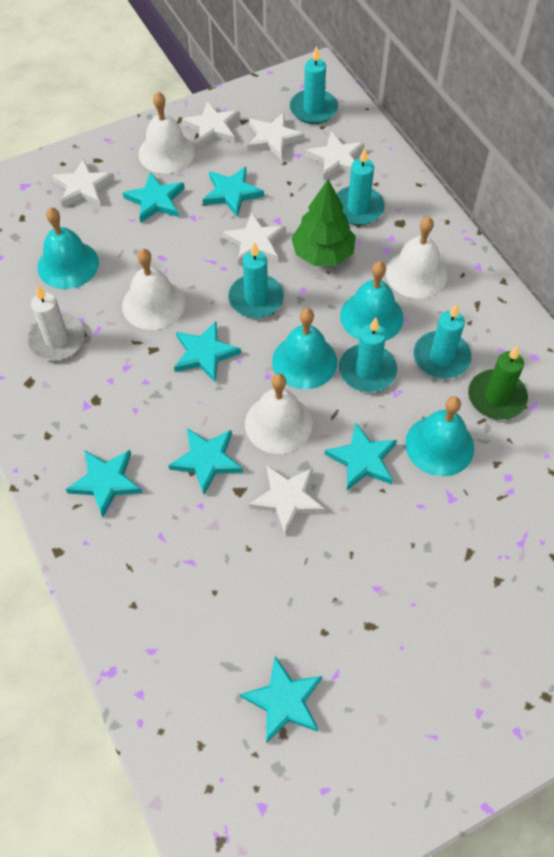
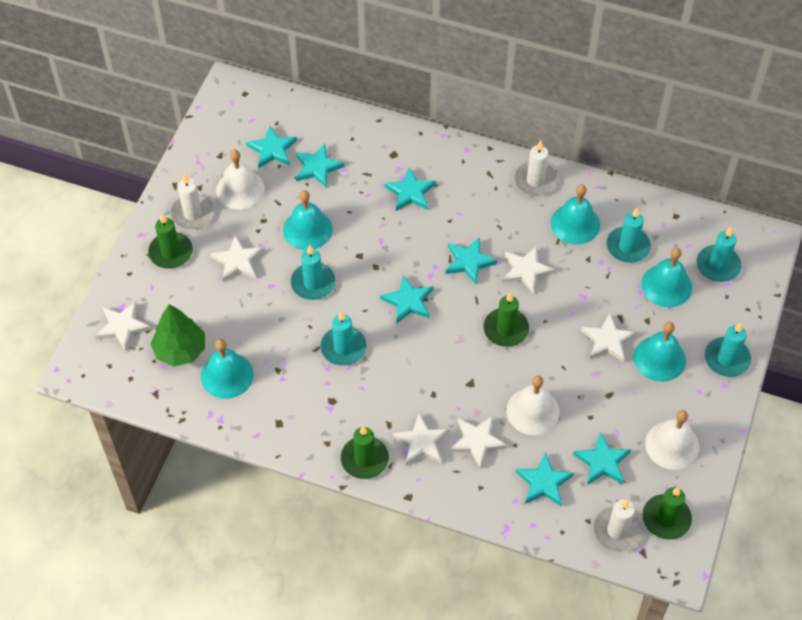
green candle: [468,345,528,420] = 1 -> [148,214,193,269] [341,426,389,479] [483,292,529,347] [642,487,692,540] = 4
turquoise bell: [37,207,99,289] [272,308,337,389] [340,261,404,341] [405,396,474,476] = 4 -> [201,339,254,399] [283,190,332,250] [551,184,600,245] [634,322,686,382] [641,247,692,307] = 5
white bell: [122,249,185,330] [138,92,195,174] [245,374,313,454] [386,217,447,298] = 4 -> [216,150,265,210] [506,376,560,435] [645,410,699,470] = 3
white candle: [27,285,85,361] = 1 -> [170,174,214,229] [514,140,557,196] [593,500,643,552] = 3

